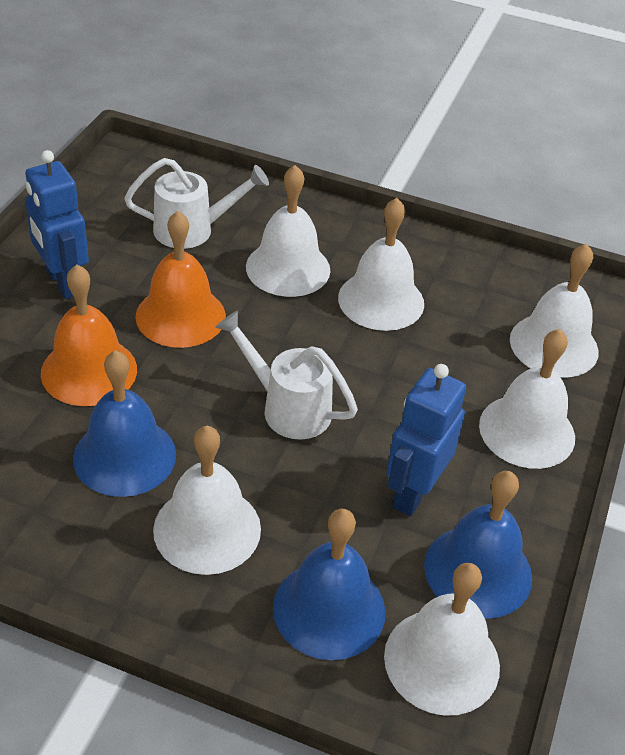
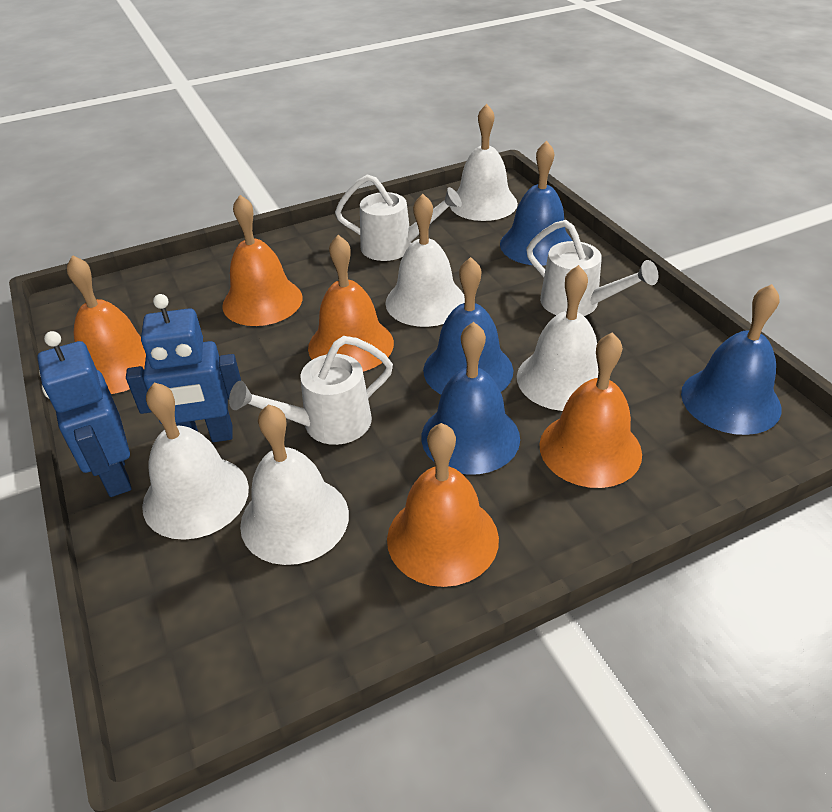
blue bell: [73,350,176,497] [273,509,385,660] [424,471,532,619] = 3 -> [421,322,520,474] [423,257,513,395] [500,141,573,266] [681,284,781,435] = 4
orange bell: [41,265,137,406] [135,211,226,348] = 2 -> [67,255,146,394] [222,195,302,326] [308,235,394,371] [387,423,499,587] [539,333,642,488] = 5
white bell: [153,426,261,575] [246,165,331,297] [338,198,424,331] [384,563,500,716] [479,329,575,469] [510,243,599,378] = 6 -> [142,383,249,540] [240,404,349,565] [385,194,465,327] [450,104,518,221] [517,265,598,411] = 5
white watering can: [124,158,269,249] [215,310,358,440] = 2 -> [229,336,393,445] [335,174,462,261] [526,220,659,316] = 3

